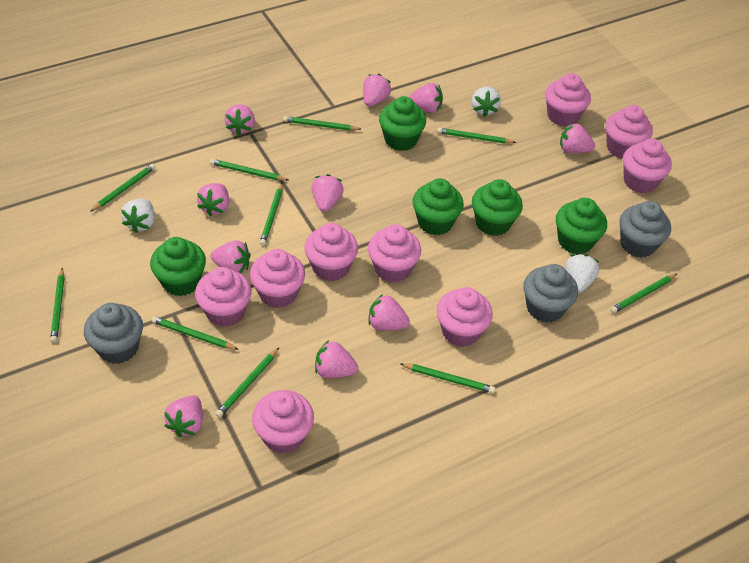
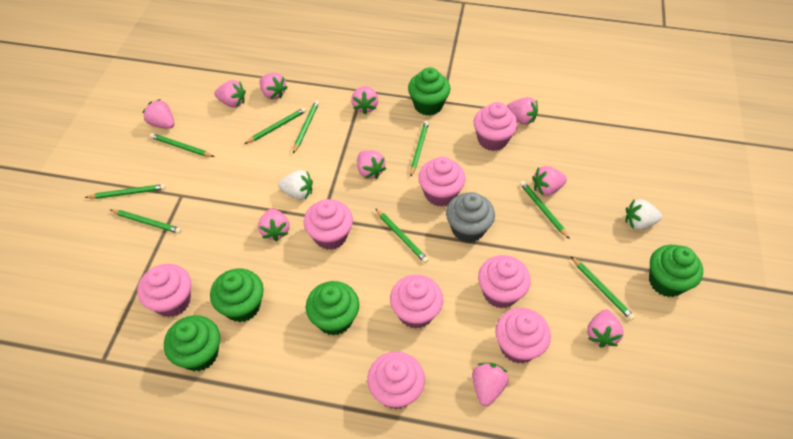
green pencil: [50,268,64,343] [90,164,156,212] [151,316,239,350] [210,159,288,181] [215,348,279,418] [260,183,283,246] [283,116,362,131] [400,363,495,393] [437,128,516,144] [610,274,677,313] = 10 -> [85,184,166,199] [110,210,182,234] [150,133,214,157] [245,108,306,144] [293,100,319,153] [375,208,429,263] [410,120,429,176] [520,181,570,239] [571,257,635,320] = 9
grey cupcake: [84,303,143,364] [523,264,578,323] [619,201,671,258] = 3 -> [446,192,495,243] = 1
pink cupcake: [195,267,252,327] [250,249,305,308] [252,390,314,454] [304,223,358,281] [368,224,421,283] [437,287,493,347] [545,73,591,127] [605,105,653,159] [623,138,672,193] = 9 -> [137,264,191,317] [304,199,353,250] [367,352,425,410] [390,275,443,329] [418,157,465,206] [474,102,518,151] [478,255,531,308] [495,308,551,363] = 8
white strawberry: [121,199,155,233] [472,87,501,117] [565,254,599,293] = 3 -> [278,170,313,200] [625,199,662,230] = 2

